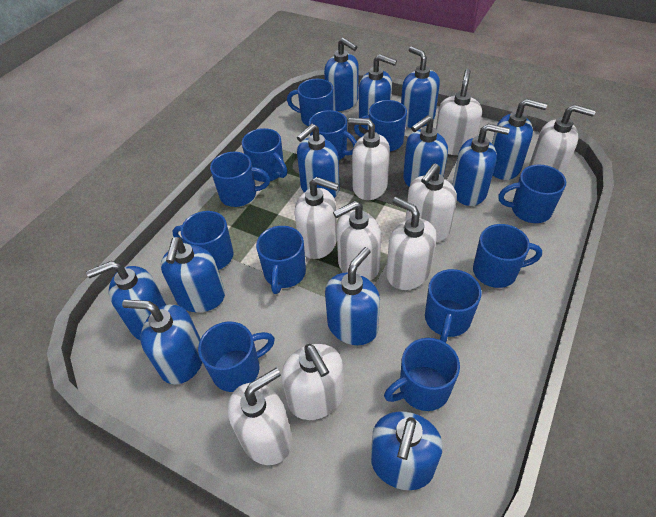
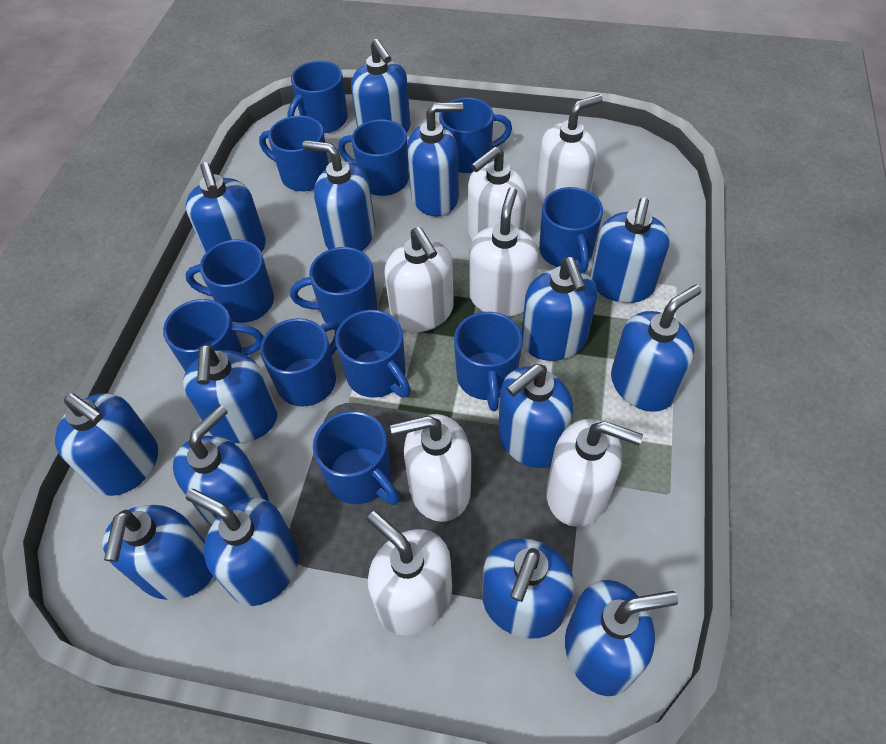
blue soap dispenser: [86,261,167,340] [122,300,203,384] [161,237,225,312] [297,124,340,198] [324,38,359,111] [325,247,380,345] [359,54,397,130] [371,411,443,490] [401,46,440,128] [403,115,448,187] [452,124,510,206] [492,99,547,180] = 12 -> [55,393,158,496] [102,505,213,600] [173,405,269,526] [183,344,278,443] [186,162,266,254] [186,489,299,606] [302,140,375,251] [351,39,411,133] [407,102,463,217] [482,538,574,639] [498,364,573,468] [522,257,597,361] [565,580,678,696] [590,197,670,303] [611,285,702,412] = 15
white soap dispenser: [228,368,292,465] [281,344,344,420] [295,177,339,259] [333,201,381,281] [348,118,390,200] [386,197,436,290] [405,163,457,242] [436,69,482,155] [529,104,596,175] = 9 -> [367,511,452,635] [384,227,454,332] [390,414,471,522] [468,147,528,239] [469,187,539,317] [537,94,603,203] [546,419,643,527] = 7

